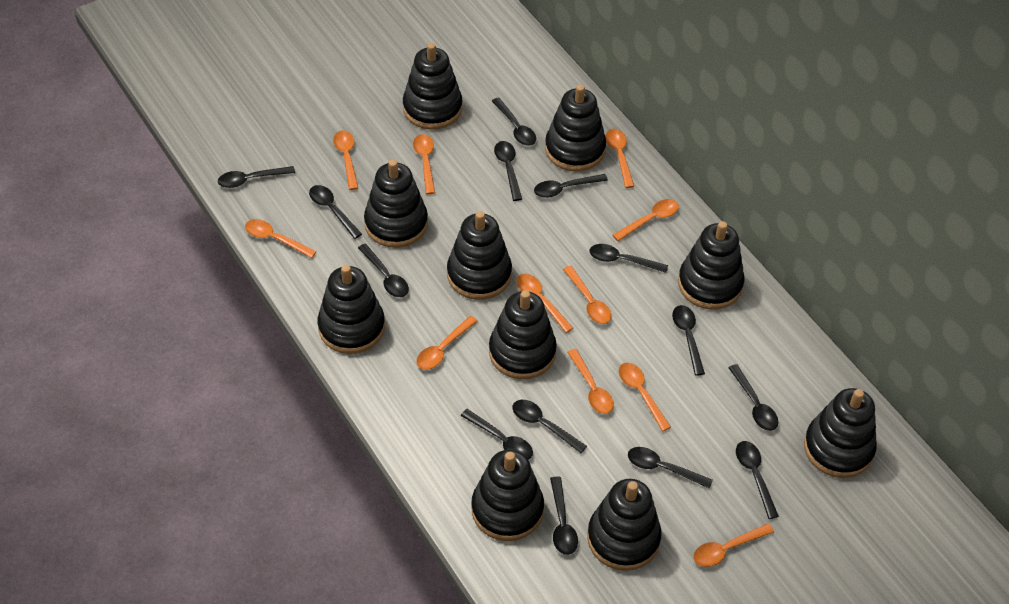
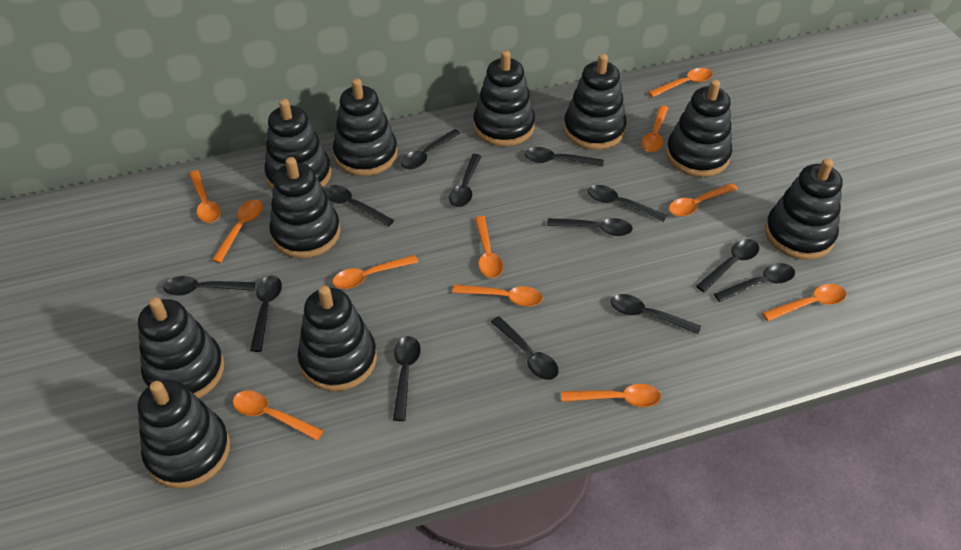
black spoon: [218,166,295,188] [309,185,362,239] [358,244,409,297] [461,409,533,459] [492,98,536,146] [494,141,522,201] [513,400,587,453] [534,174,608,198] [550,476,578,555] [590,244,668,273] [628,447,713,489] [672,305,705,376] [728,364,778,431] [736,441,779,519] = 14 -> [163,276,255,296] [250,276,282,352] [324,185,394,227] [393,336,421,421] [401,129,461,169] [449,154,481,207] [491,316,559,380] [524,147,604,167] [547,218,633,236] [588,185,667,222] [611,294,701,334] [696,239,759,292] [714,263,795,302] = 13

